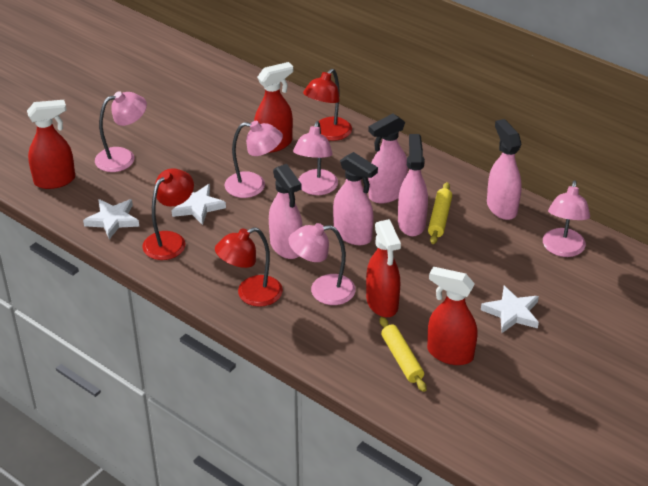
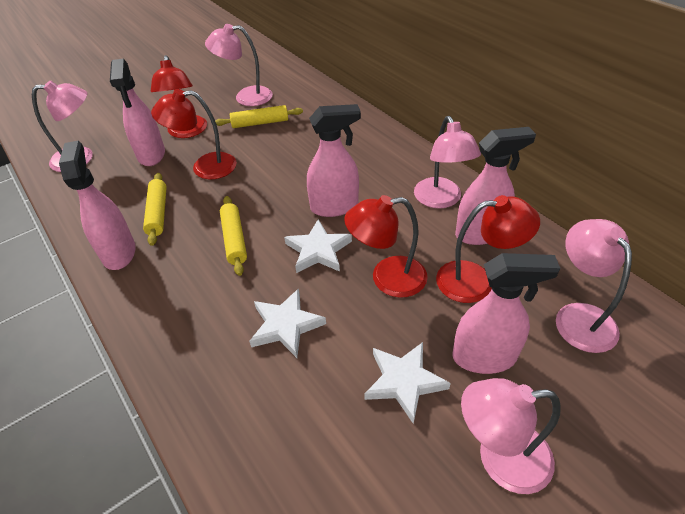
red lamp: [142,168,194,260] [215,227,283,307] [303,69,352,141] = 3 -> [151,55,207,138] [151,89,237,179] [344,195,428,298] [436,195,540,303] = 4
red spray bottle: [27,100,75,189] [254,62,293,153] [366,219,401,317] [427,266,478,365] = 4 -> none = 0
yellow rolling pin: [380,317,426,392] [428,182,452,244] = 2 -> [143,173,167,246] [215,105,303,128] [220,196,247,276] = 3

